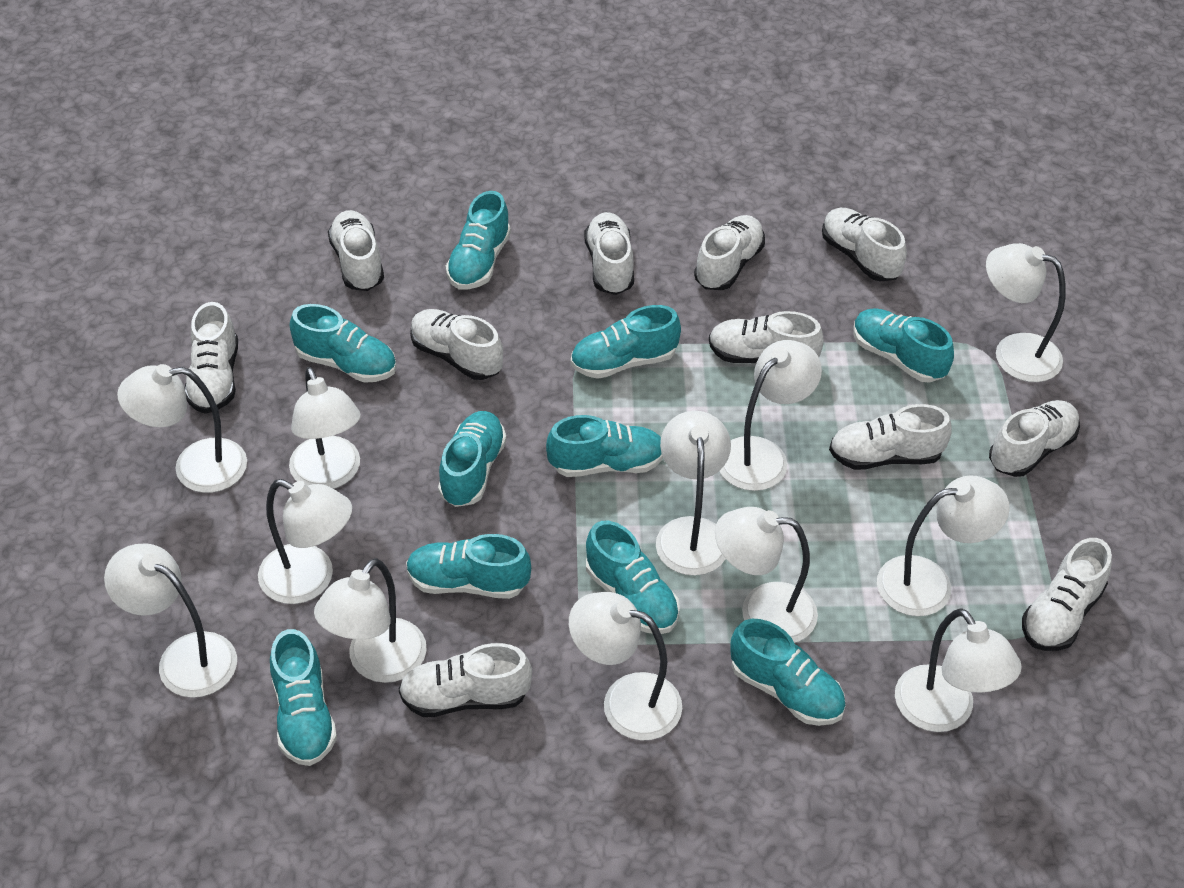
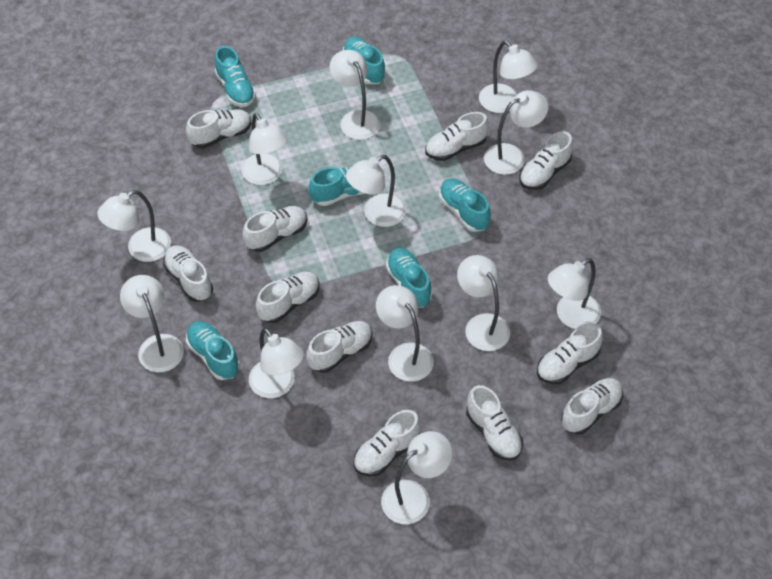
turquoise shoe: [270,629,337,766] [290,304,396,383] [406,534,531,599] [438,411,507,507] [446,191,511,290] [546,415,663,477] [571,305,681,379] [586,521,680,634] [731,619,846,726] [854,308,954,383] = 10 -> [186,321,240,380] [215,46,256,107] [308,167,365,206] [343,37,386,84] [386,248,432,307] [439,179,491,232] = 6

